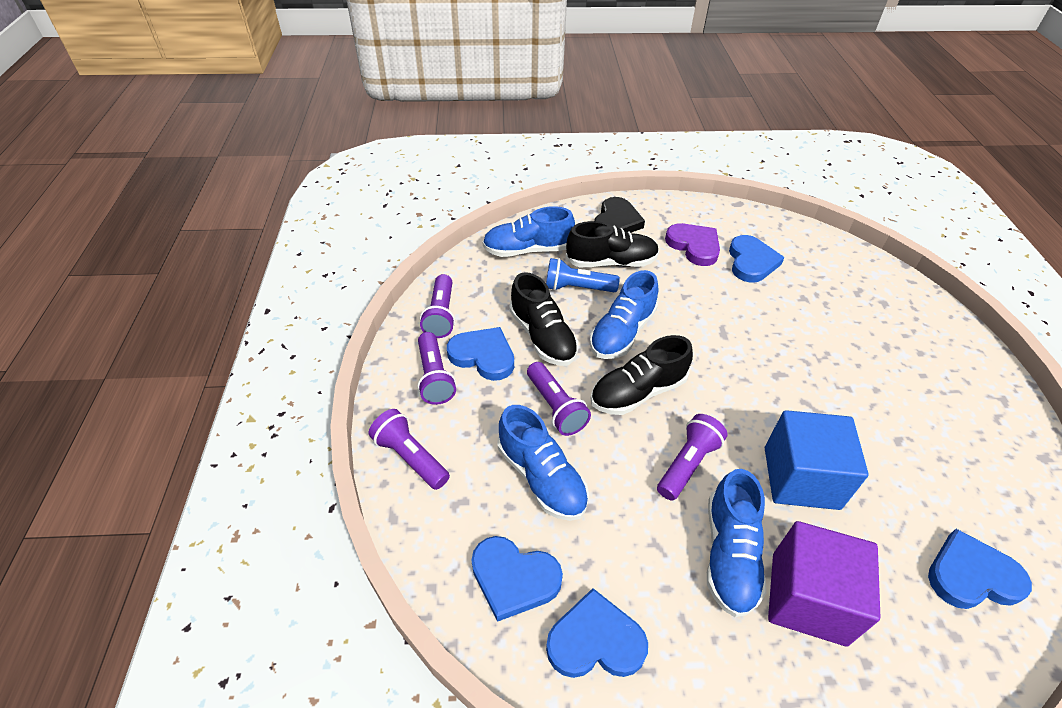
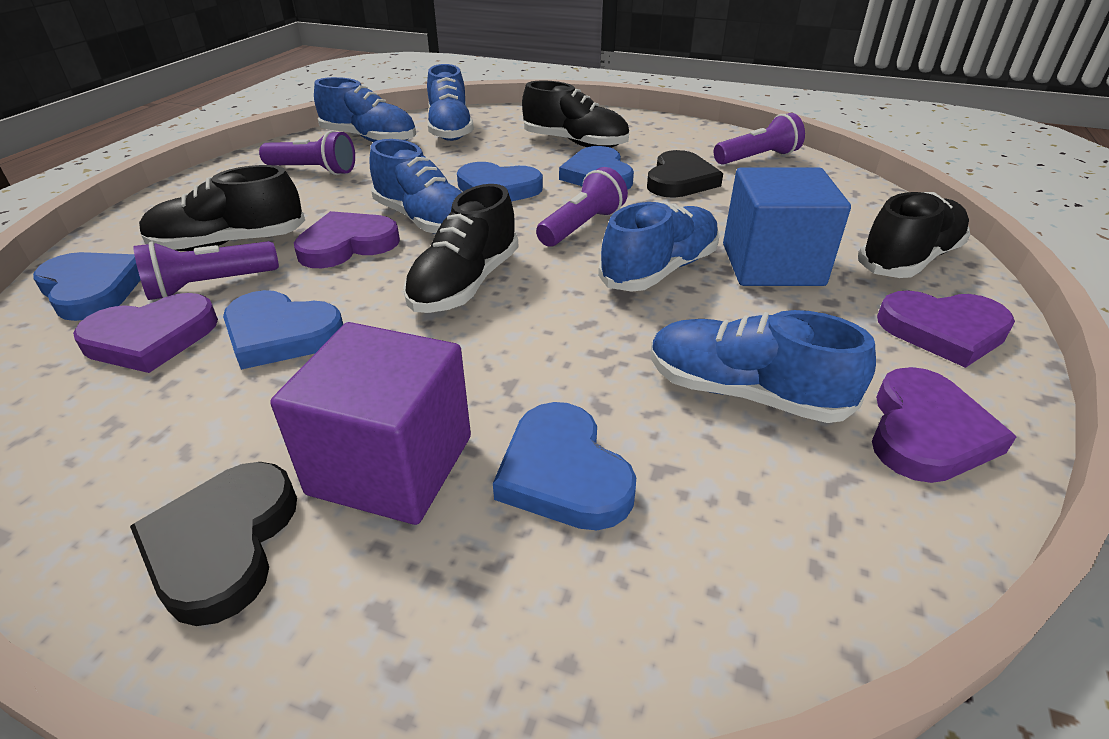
black heart: [594,197,645,233] = 1 -> [130,462,297,626] [647,150,723,198] = 2
black shoe: [509,272,578,366] [566,221,659,267] [591,335,693,415] = 3 -> [139,165,305,251] [403,184,518,313] [522,80,629,148] [858,192,970,278] = 4
blue flashlight: [546,258,620,292] = 1 -> none = 0
blue shoe: [483,206,575,257] [498,405,589,521] [590,270,658,359] [707,469,767,617] = 4 -> [314,77,416,142] [370,139,462,234] [427,64,474,141] [598,201,720,292] [651,310,876,423] = 5
purple flashlight: [369,409,450,490] [417,332,456,405] [420,274,455,338] [527,362,591,436] [657,414,728,500] = 5 -> [133,241,279,300] [259,130,355,175] [536,167,628,246] [714,113,805,165] = 4
purple heart: [665,223,720,266] = 1 -> [73,293,218,373] [294,211,400,268] [872,367,1016,483] [877,290,1015,368] = 4

